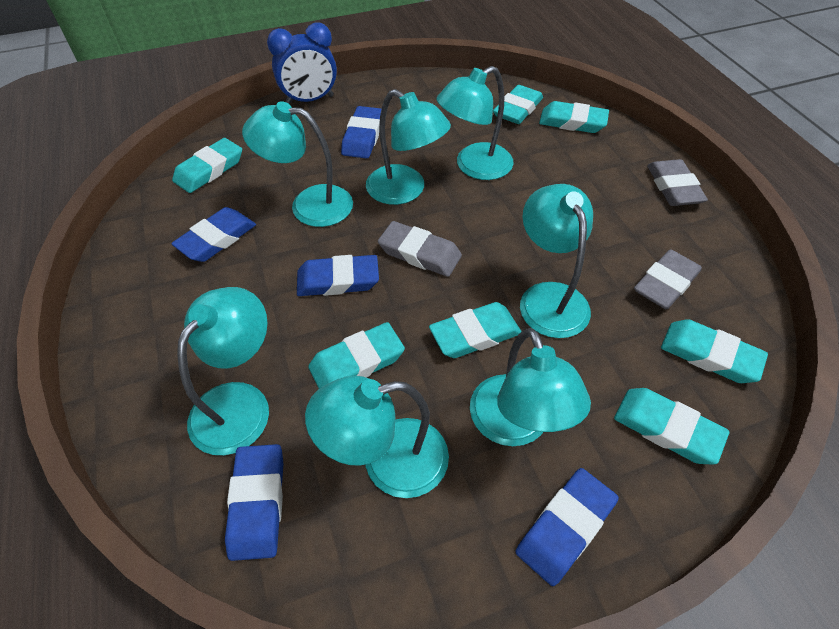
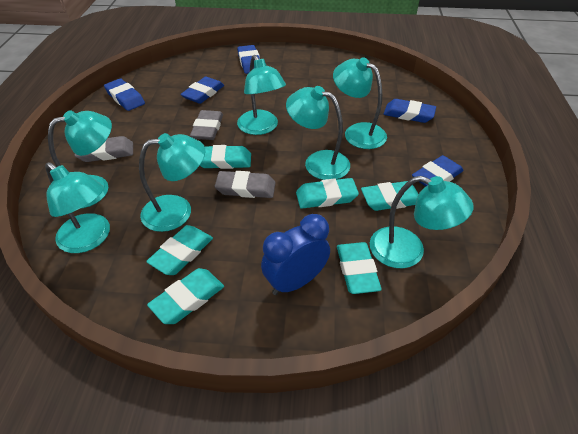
turquoise eraser: [172,138,242,193] [308,322,405,389] [429,302,522,358] [493,85,543,124] [539,101,609,133] [614,388,729,464] [661,319,768,383] = 7 -> [146,225,213,275] [147,268,224,324] [200,145,251,169] [296,178,359,209] [337,242,382,294] [361,181,419,211] = 6

